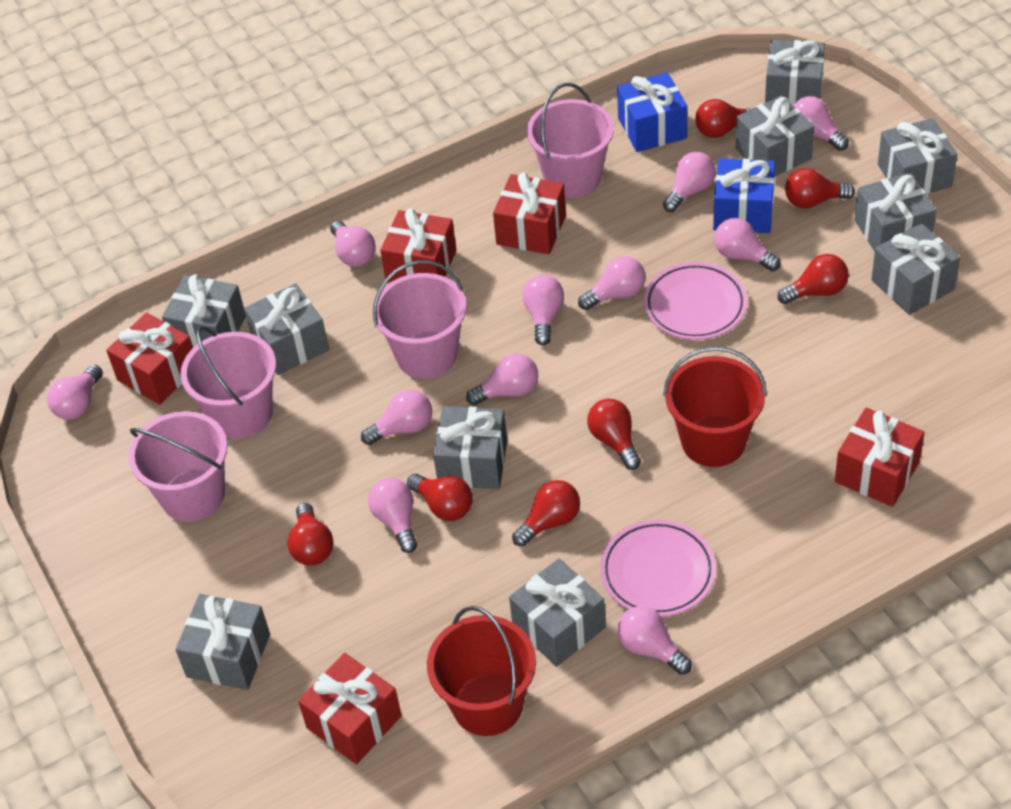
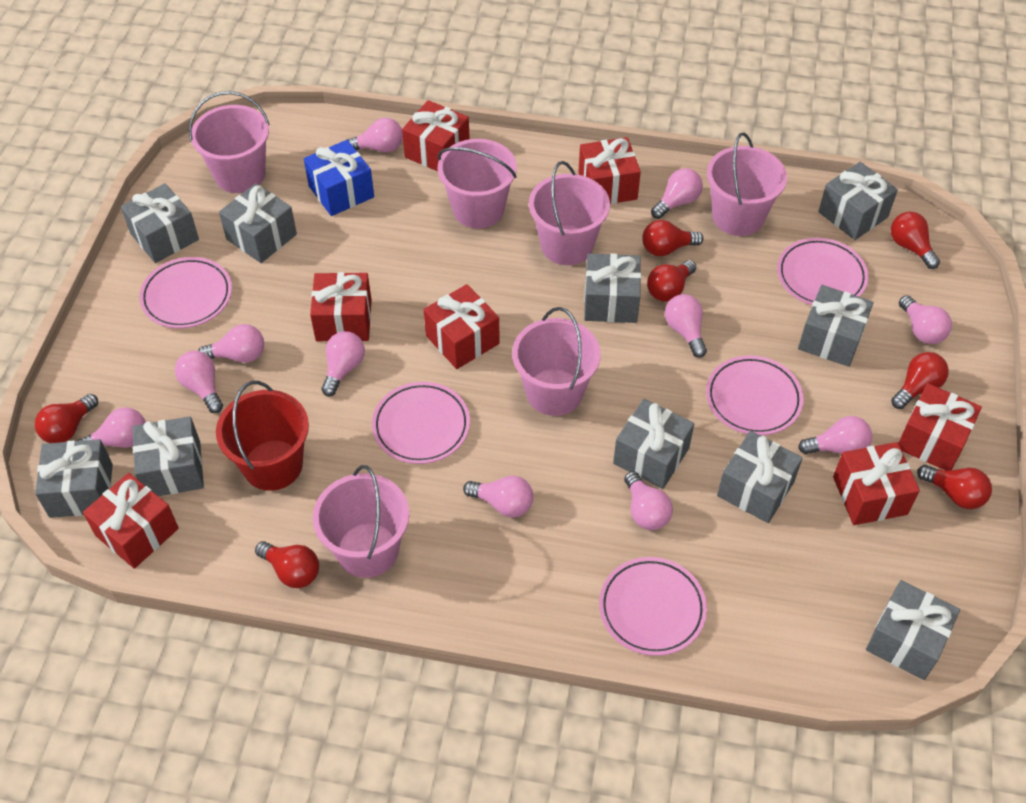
blue gift: [617,72,687,152] [713,158,775,233] = 2 -> [304,140,374,216] = 1
pink bucket: [128,411,228,522] [181,326,276,439] [373,260,467,379] [527,83,614,198] = 4 -> [189,91,270,193] [313,465,409,578] [438,139,517,229] [512,307,601,416] [529,161,610,265] [707,132,787,236] = 6
pink plate: [600,520,716,617] [644,262,747,340] = 2 -> [139,257,232,328] [372,382,470,464] [599,557,707,656] [706,355,804,436] [777,238,869,305] = 5
red bucket: [427,606,536,736] [663,346,767,467] = 2 -> [216,381,309,491] = 1
red gift: [106,312,193,405] [298,653,402,764] [380,209,456,282] [493,172,566,254] [835,408,925,507] = 5 -> [83,473,179,569] [310,272,372,341] [402,100,470,171] [424,284,500,369] [578,137,641,204] [833,442,920,525] [898,383,982,471] = 7

